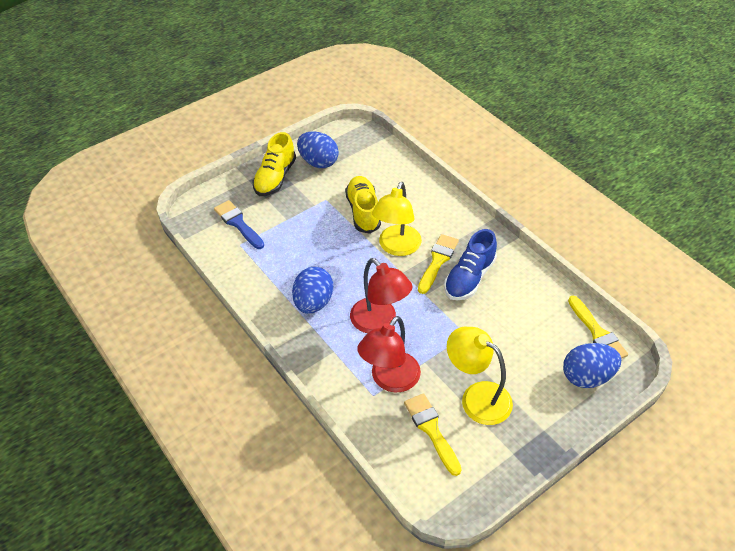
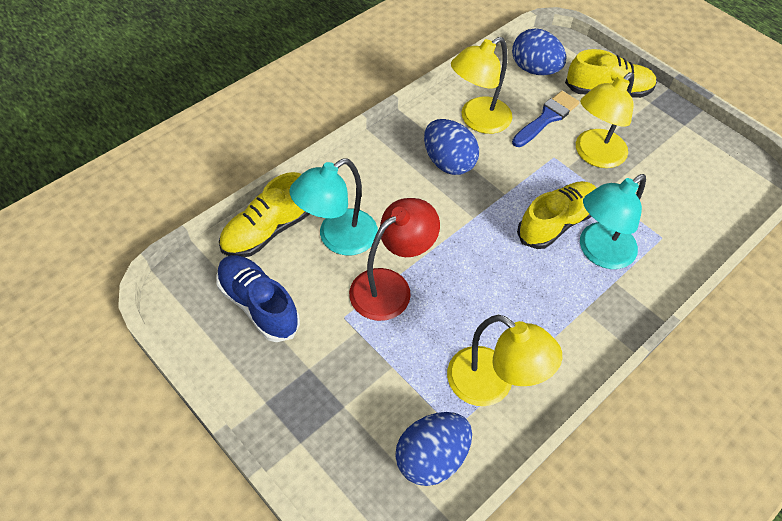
red lamp: [350,258,413,333] [357,316,421,393] = 2 -> [349,198,440,321] = 1
turquoise lamp: none = 0 -> [289,158,378,255] [580,174,646,269] = 2
yellow brush: [404,393,462,476] [418,234,459,294] [568,296,628,359] = 3 -> none = 0
yellow lamp: [372,182,422,256] [447,327,513,425] = 2 -> [447,315,562,406] [451,37,512,134] [576,72,634,168] = 3
yellow shoe: [253,132,296,196] [345,176,381,234] = 2 -> [219,172,310,257] [517,181,596,249] [565,49,657,98] = 3

